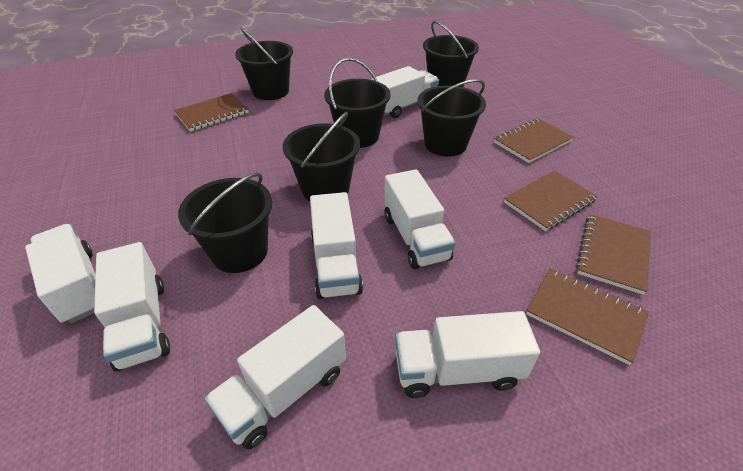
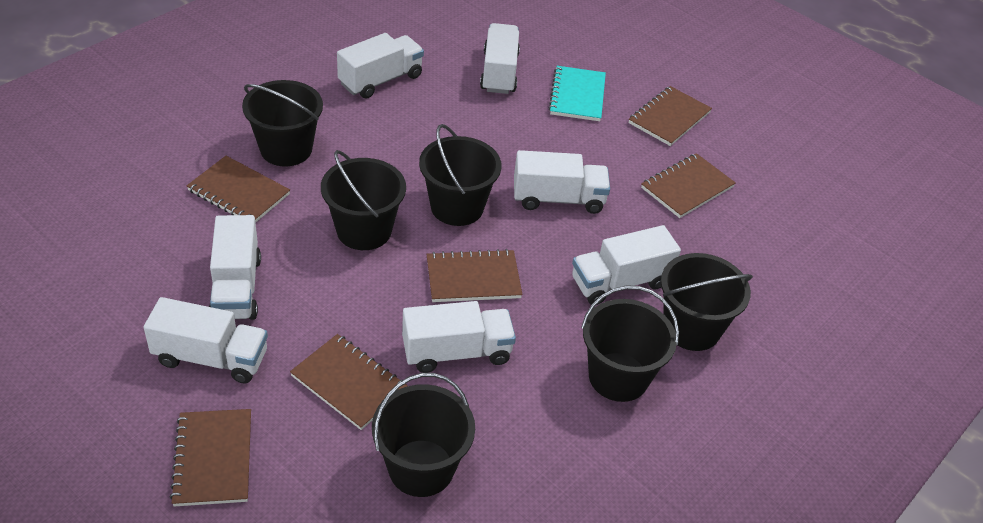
brown notebook: [174,93,249,132] [494,118,574,163] [504,171,598,231] [526,268,649,365] [576,214,650,295] = 5 -> [170,409,251,506] [187,156,290,223] [290,334,407,430] [427,249,522,302] [629,86,712,146] [641,153,736,218] = 6
turquoise notebook: none = 0 -> [549,66,606,121] = 1

